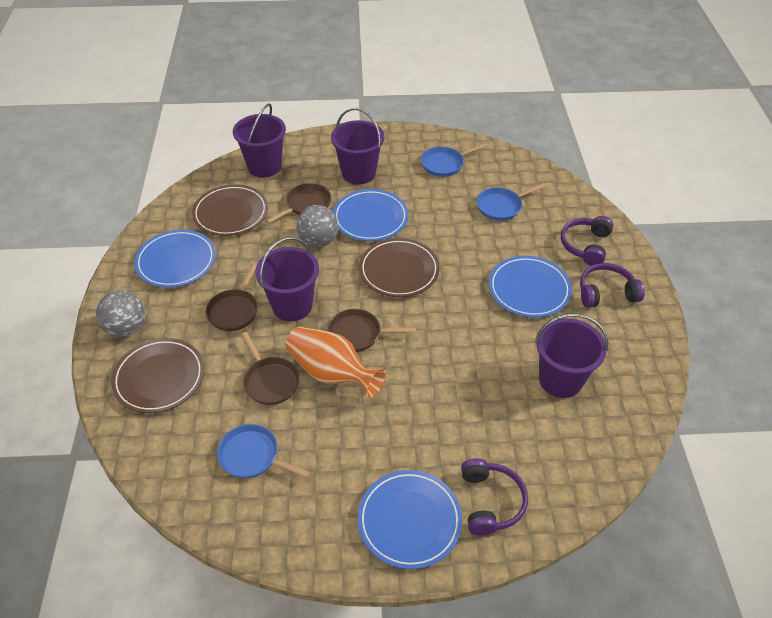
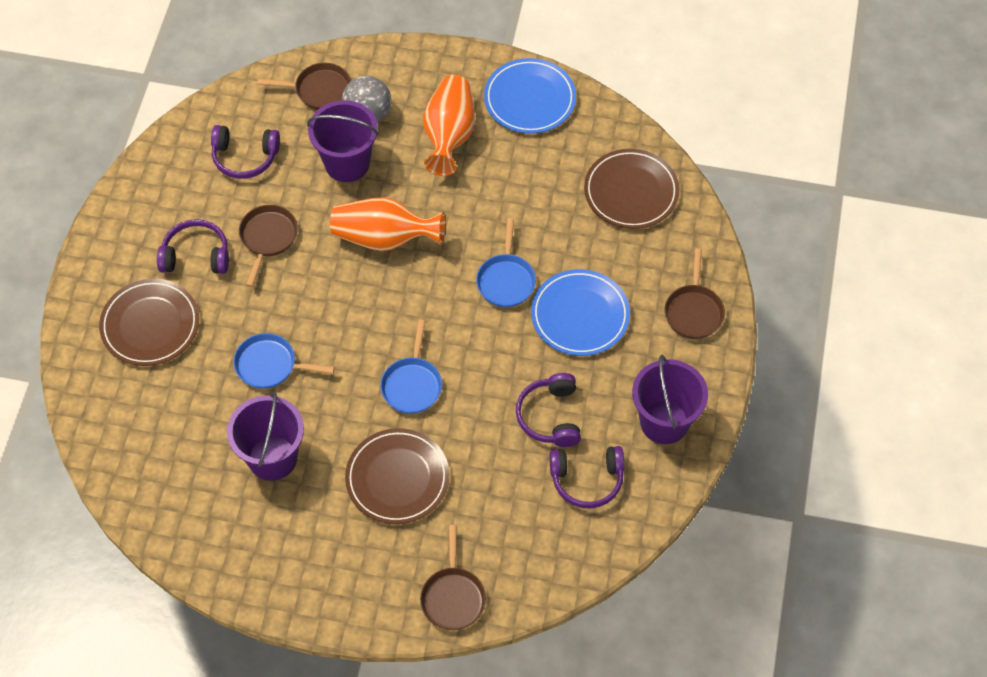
blue plate: [134,230,216,288] [333,189,408,241] [358,470,462,569] [489,256,572,318] = 4 -> [484,58,576,134] [531,269,630,356] = 2
grey ball: [96,290,145,337] [297,205,339,247] = 2 -> [342,76,391,123] = 1
orange vase: [285,327,386,398] = 1 -> [330,197,446,251] [423,75,475,176] = 2
purple bucket: [233,103,286,178] [255,237,319,321] [331,108,384,184] [535,314,608,398] = 4 -> [227,391,304,481] [307,100,379,182] [632,355,708,444] = 3
purple headphones: [461,458,528,536] [561,216,613,266] [580,263,645,308] = 3 -> [157,219,229,274] [211,125,280,179] [516,373,581,447] [549,446,624,508] = 4

